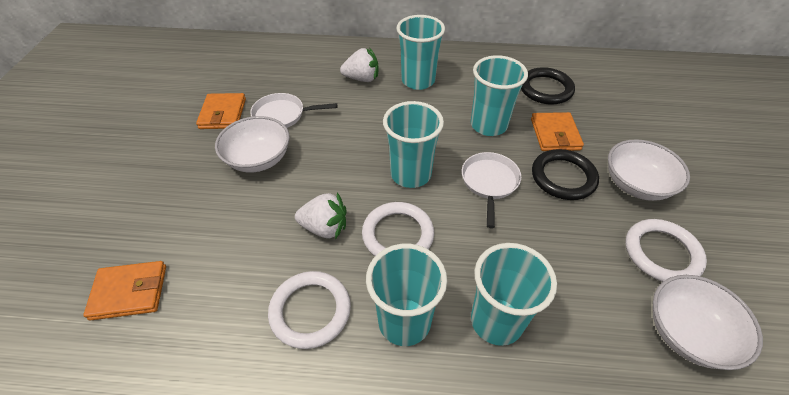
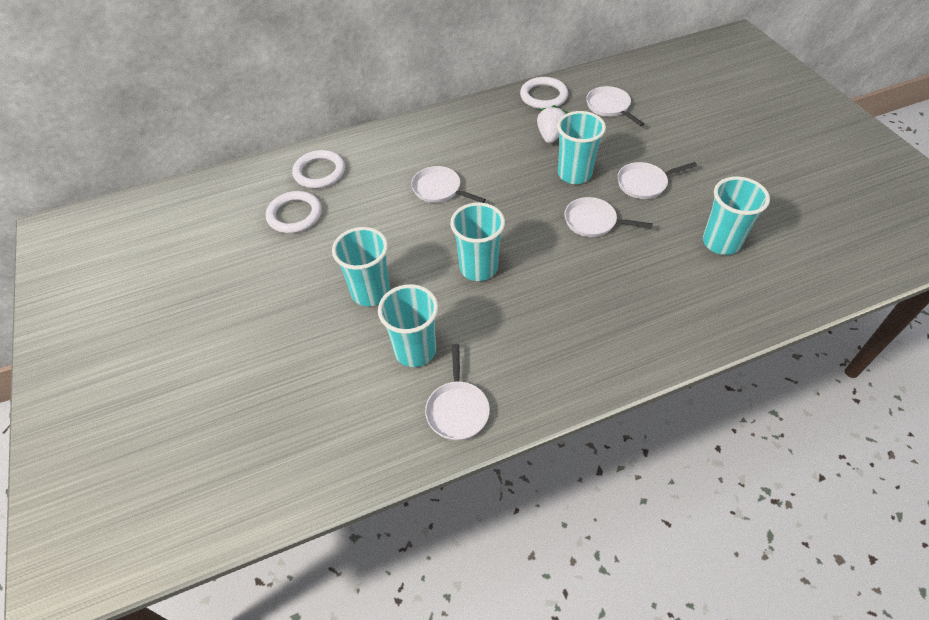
black ring: [521,67,575,105] [532,149,599,200] = 2 -> none = 0
orange wallet: [83,261,166,321] [196,93,246,129] [531,112,584,151] = 3 -> none = 0
white bowl: [215,116,290,172] [608,139,690,201] [653,275,763,370] = 3 -> none = 0
white pan: [250,93,337,128] [462,152,521,228] = 2 -> [411,166,486,203] [425,344,490,441] [564,197,653,237] [586,86,644,126] [617,162,697,199] = 5
white strawberry: [295,192,346,240] [340,48,379,82] = 2 -> [537,105,568,143] = 1

